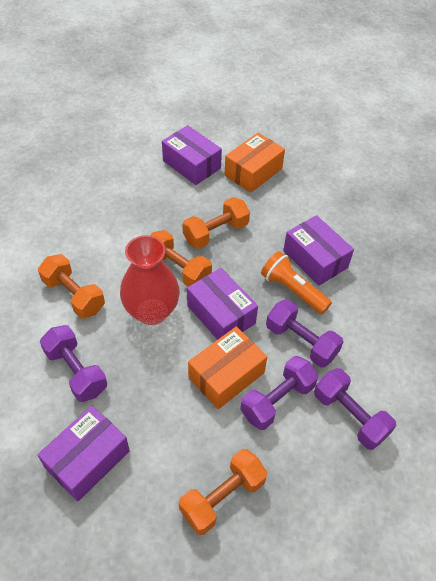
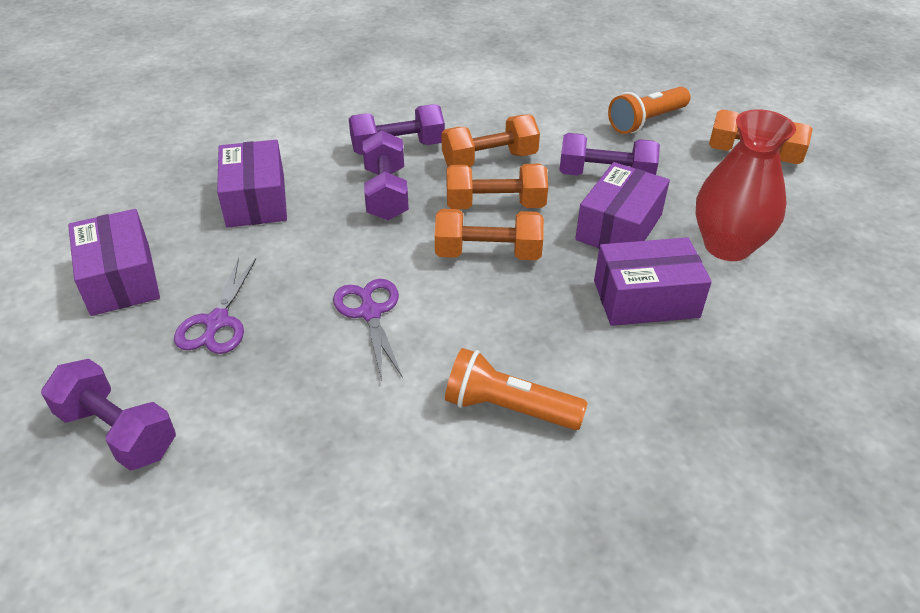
orange box: [188,327,267,409] [225,133,285,193] = 2 -> none = 0
orange flashlight: [261,251,332,314] = 1 -> [445,348,588,430] [608,87,690,134] = 2
purple scissors: none = 0 -> [174,258,256,354] [333,279,403,381] = 2

